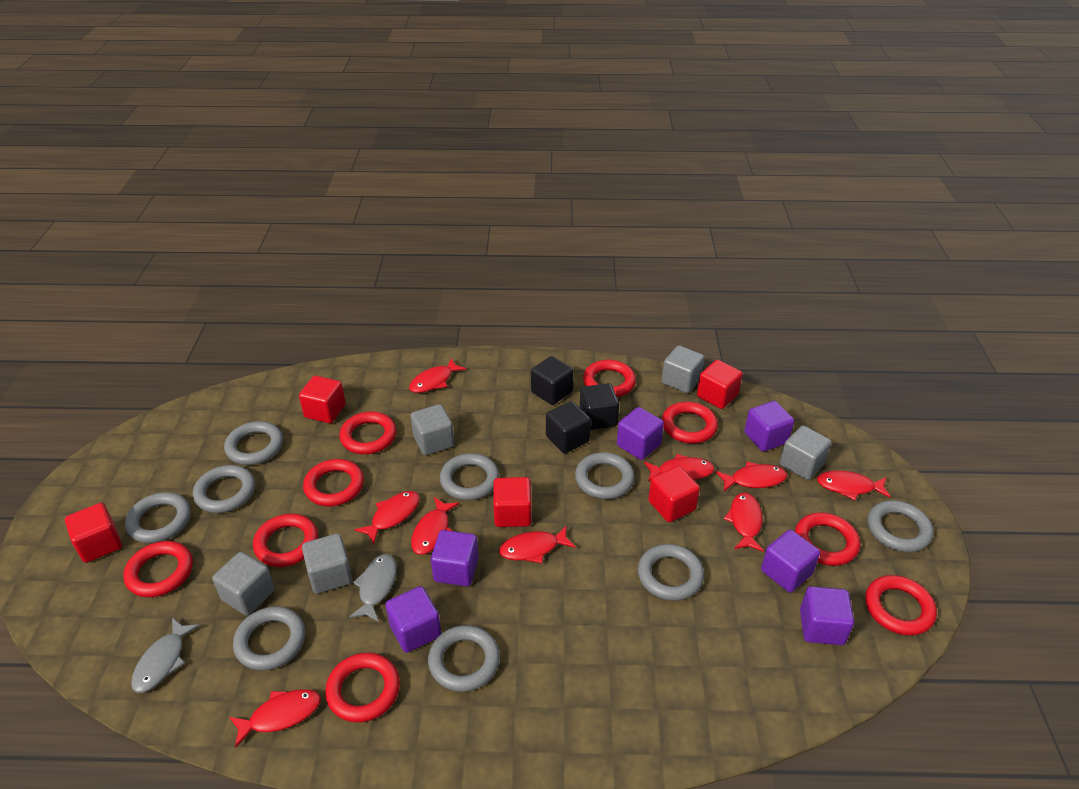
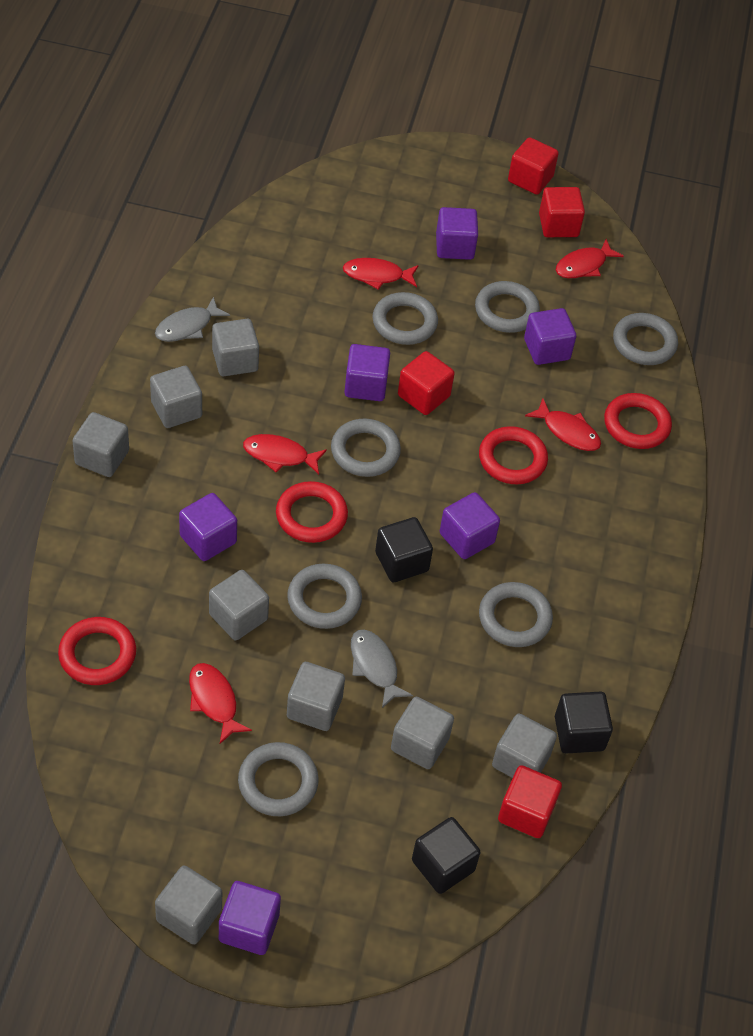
grey cube: [212,552,275,616] [302,533,352,594] [411,404,454,455] [662,345,705,393] [780,425,832,480] = 5 -> [72,412,129,477] [150,366,202,428] [155,865,222,945] [209,570,269,640] [212,319,259,376] [287,662,345,731] [391,697,454,769] [492,714,557,778] = 8
grey ring: [125,492,191,543] [193,465,255,513] [224,421,283,465] [233,606,305,671] [428,625,500,692] [440,453,499,500] [575,452,635,499] [638,544,704,601] [868,500,933,552] = 9 -> [238,742,319,816] [287,564,362,629] [331,419,401,477] [373,292,438,345] [475,281,540,333] [479,582,553,647] [613,313,678,365] = 7
red cube: [65,503,122,563] [299,376,346,423] [493,477,532,527] [648,466,700,522] [697,360,743,409] = 5 -> [398,351,455,415] [498,765,562,838] [508,137,559,195] [539,187,585,237] = 4
red fish: [229,689,321,748] [354,491,419,544] [409,358,466,393] [411,497,459,555] [499,525,575,563] [644,454,715,482] [716,462,787,491] [724,492,764,551] [817,470,891,500] = 9 -> [189,663,252,744] [243,434,327,474] [343,258,419,290] [525,398,601,451] [556,239,624,278] = 5
red ring: [123,541,193,597] [253,514,318,567] [303,459,364,506] [325,653,400,722] [339,412,397,454] [583,360,636,397] [662,402,718,443] [795,512,860,566] [865,575,937,636] = 9 -> [58,617,136,685] [276,481,348,543] [479,426,548,484] [604,393,672,449] = 4

